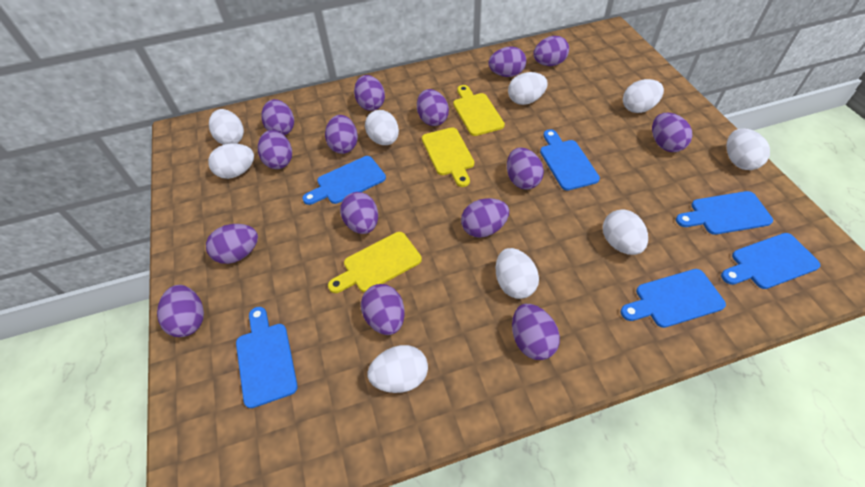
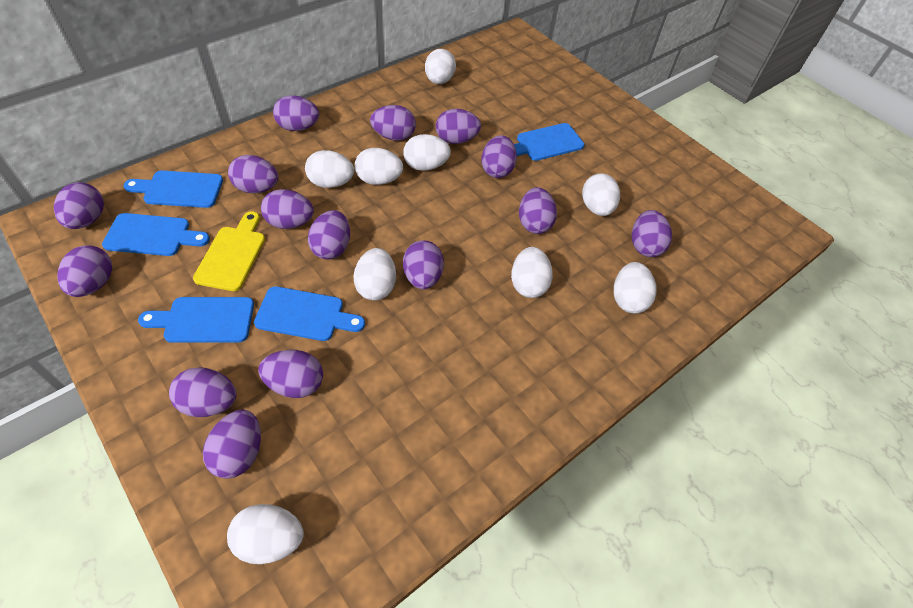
blue cutting board: [236,307,298,408] [302,156,386,205] [540,129,600,191] [621,269,726,328] [676,191,773,235] [721,233,821,289] = 6 -> [102,213,210,256] [124,171,223,208] [138,297,254,343] [254,286,365,341] [514,123,584,161] = 5
yellow cutting board: [328,232,422,293] [422,127,474,187] [453,85,505,136] = 3 -> [193,211,265,291] = 1

